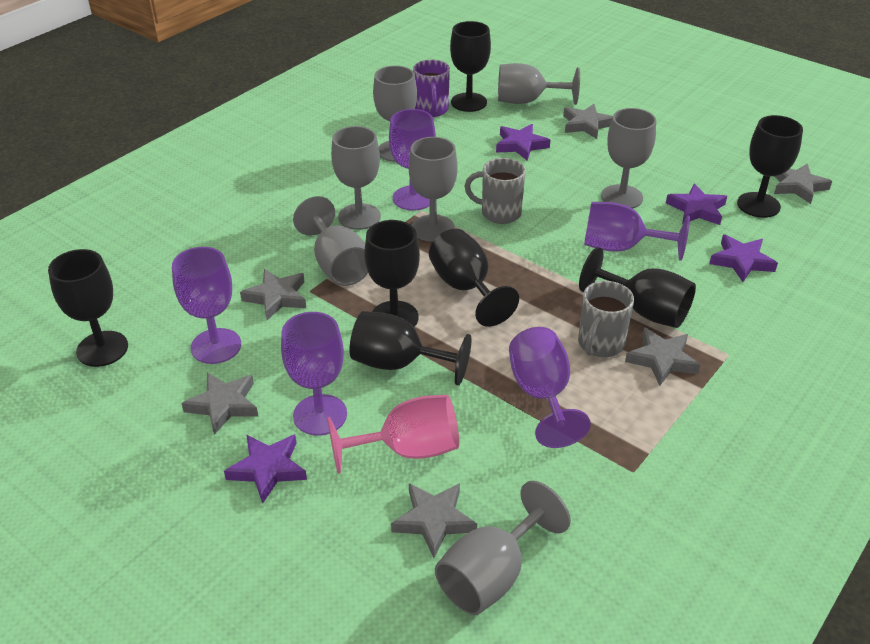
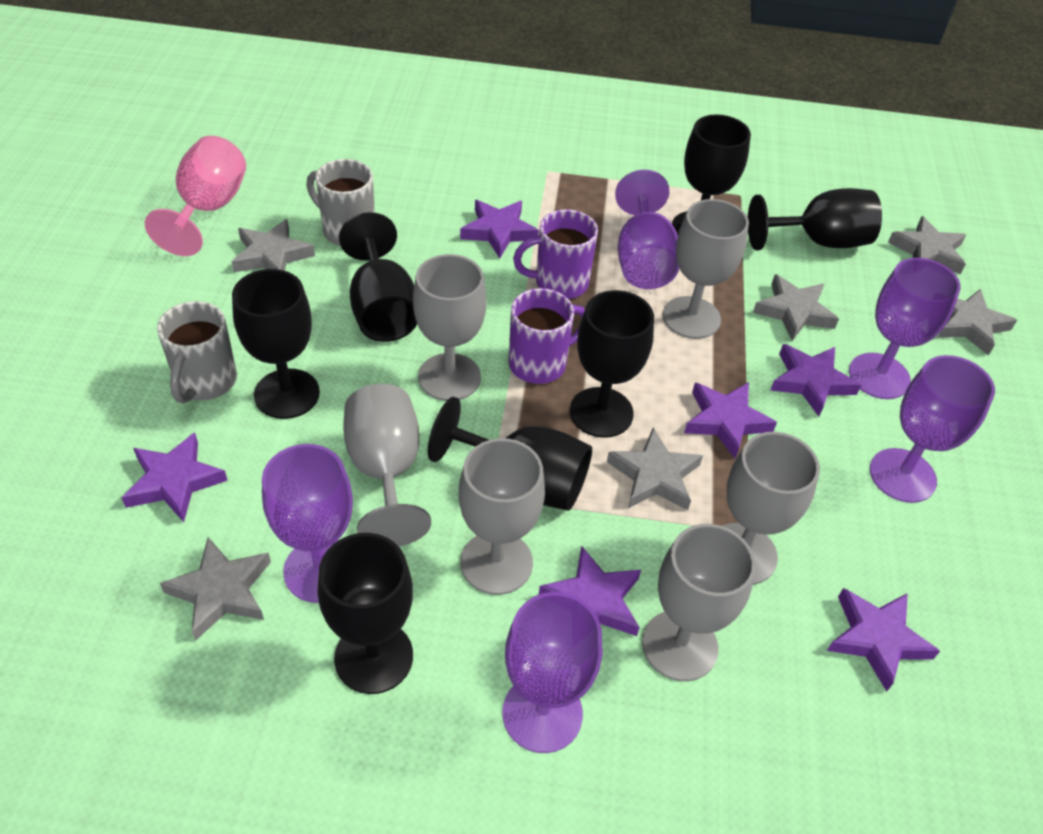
grey goblet: [293,196,368,286] [331,126,381,230] [373,66,417,162] [409,137,458,242] [435,481,571,615] [498,63,580,105] [601,108,656,209] = 7 -> [343,384,431,546] [413,254,487,401] [459,438,545,595] [642,524,756,681] [663,199,749,339] [722,432,820,585] = 6
purple mug: [413,60,450,117] = 1 -> [509,288,585,384] [513,209,598,299] = 2
purple star: [224,434,307,503] [496,124,550,161] [666,183,727,225] [709,234,778,282] = 4 -> [122,432,228,522] [460,200,539,258] [539,546,641,636] [684,382,777,458] [770,344,861,416] [827,588,940,691] = 6

